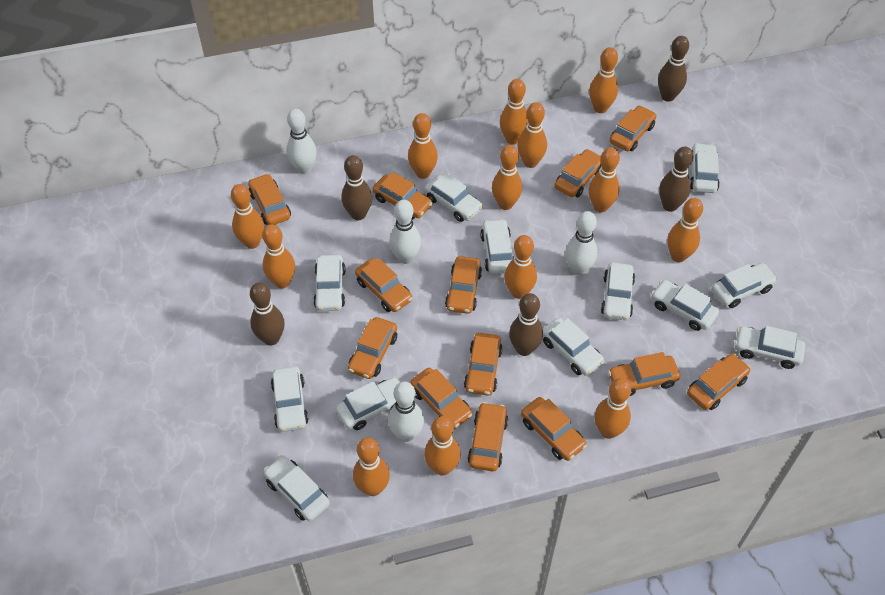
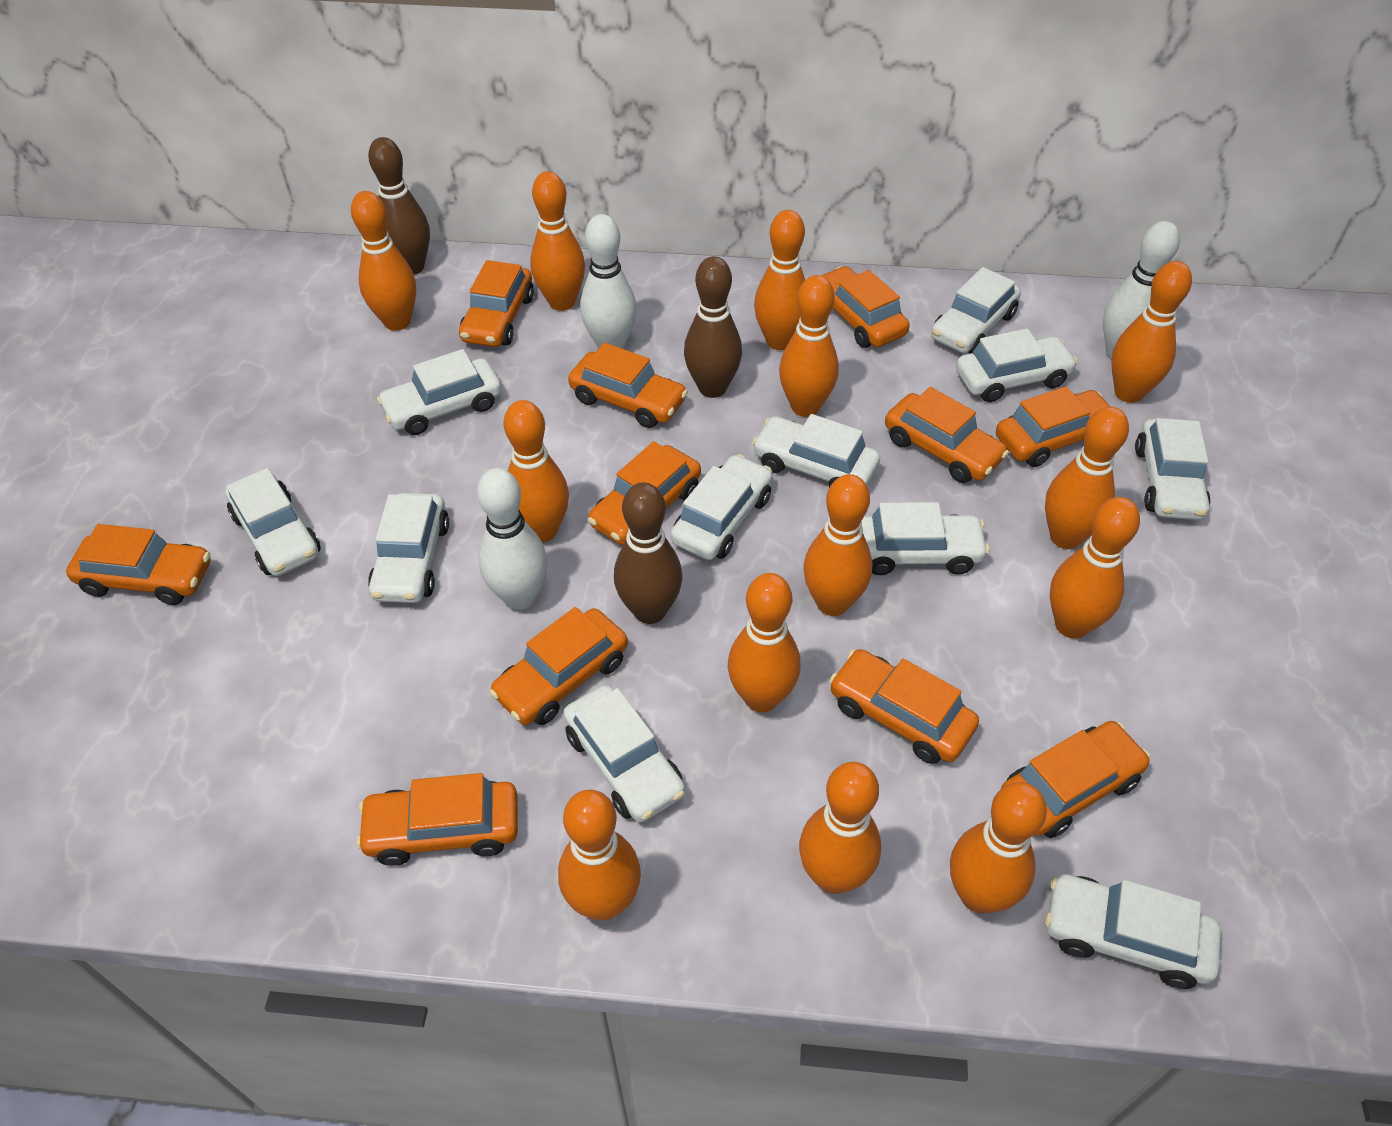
brown bowling pin: [250,283,285,345] [341,155,372,220] [509,293,543,356] [658,36,689,102] [659,146,693,212] = 5 -> [368,137,430,275] [614,482,683,624] [684,256,742,398] = 3
orange car: [248,174,291,225] [348,317,397,379] [355,258,413,312] [373,172,433,220] [410,368,473,429] [445,256,482,314] [464,333,503,396] [468,402,508,471] [521,397,587,461] [554,149,602,197] [608,352,680,396] [610,105,656,151] [687,354,751,410] = 13 -> [66,524,210,605] [356,773,518,866] [459,260,534,347] [489,607,628,725] [568,342,688,428] [588,441,701,545] [821,266,910,348] [829,649,979,764] [885,387,1009,483] [996,386,1110,467] [1001,721,1151,838] = 11
white bowling pin: [287,109,317,174] [388,381,424,442] [389,200,421,264] [565,211,597,275] = 4 -> [477,468,548,610] [580,214,637,349] [1103,221,1180,359] = 3
white car: [263,455,330,521] [271,366,309,432] [313,255,346,311] [336,377,400,430] [424,173,483,222] [480,219,514,274] [543,318,605,376] [601,263,635,320] [651,280,719,331] [690,143,720,193] [711,263,777,308] [734,326,805,369] = 12 -> [225,468,321,576] [368,493,449,603] [377,349,502,435] [563,685,685,822] [671,454,773,560] [752,414,880,487] [862,502,989,575] [931,267,1021,354] [956,328,1078,402] [1045,874,1221,989] [1135,418,1210,520] = 11

